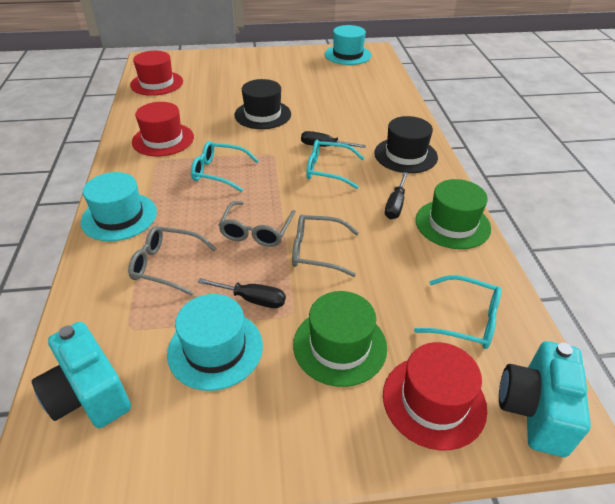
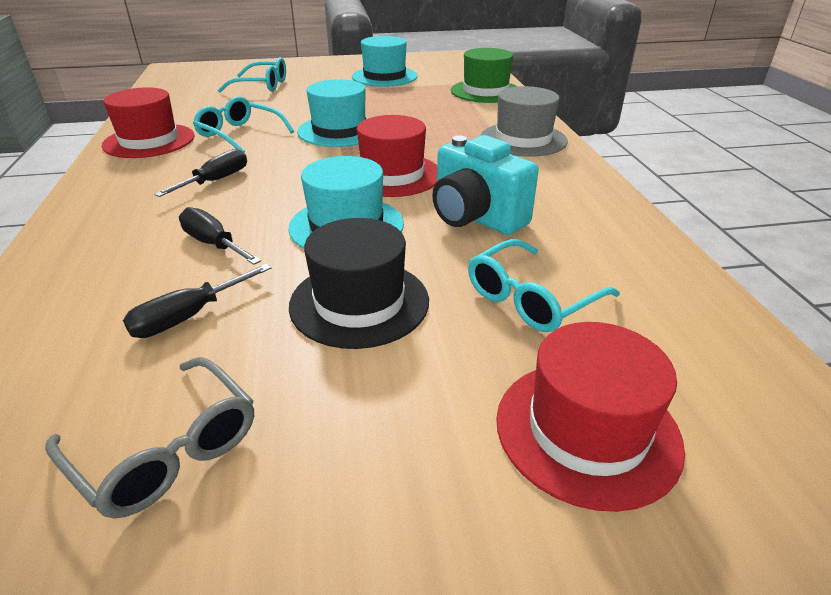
black hat: [234,79,291,129] [374,116,438,173] = 2 -> [289,218,429,349] = 1
green hat: [293,291,387,387] [416,179,491,249] = 2 -> [451,48,518,103] = 1
grey glasses: [128,226,217,295] [218,201,296,247] [292,215,359,277] = 3 -> [45,357,254,519] = 1
grey hat: none = 0 -> [481,86,568,156] = 1
turquoise camera: [32,322,131,428] [499,341,591,457] = 2 -> [432,135,539,235] = 1

